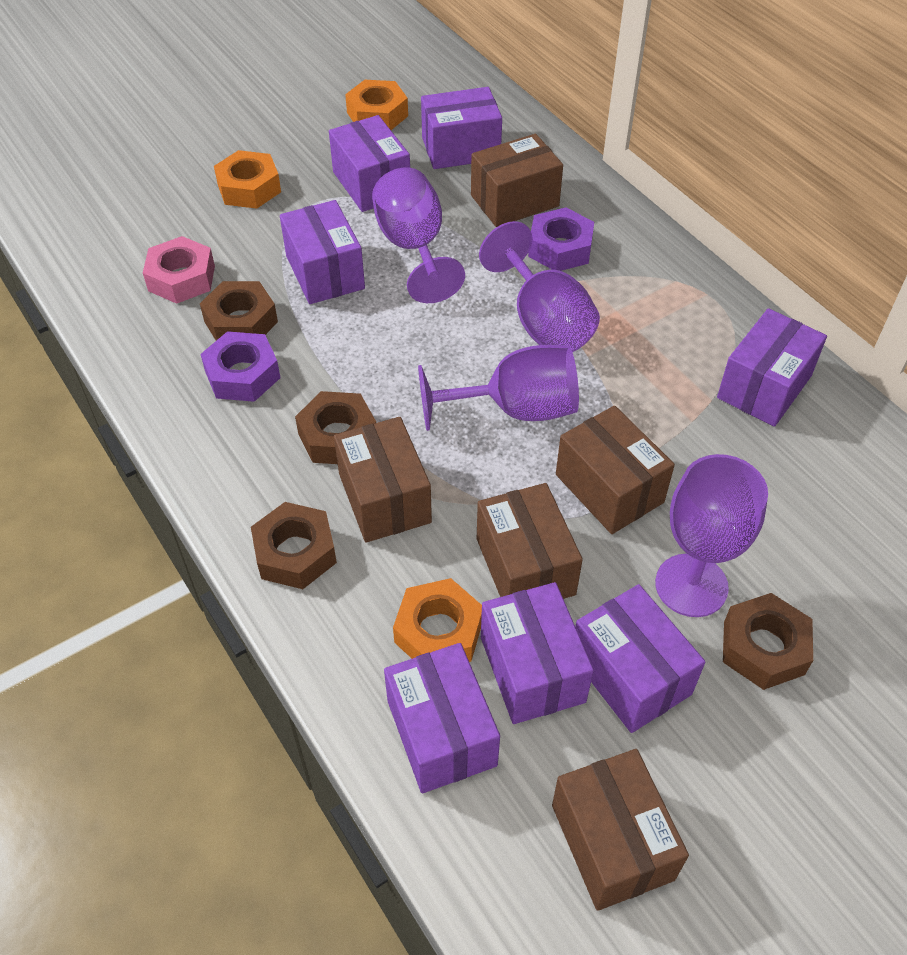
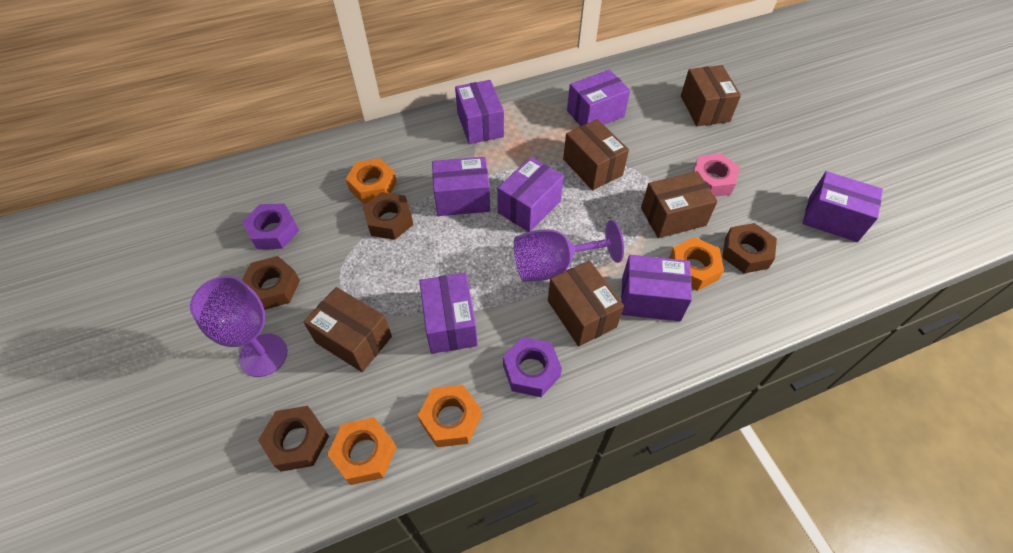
orange nut: [214,150,281,209] [345,80,408,130] [393,578,482,662] = 3 -> [327,417,396,485] [346,158,397,204] [418,385,482,447] [669,237,724,291] = 4
purple goblet: [372,168,465,303] [418,345,579,431] [479,221,600,352] [655,454,768,617] = 4 -> [190,276,287,377] [514,220,624,282] = 2

